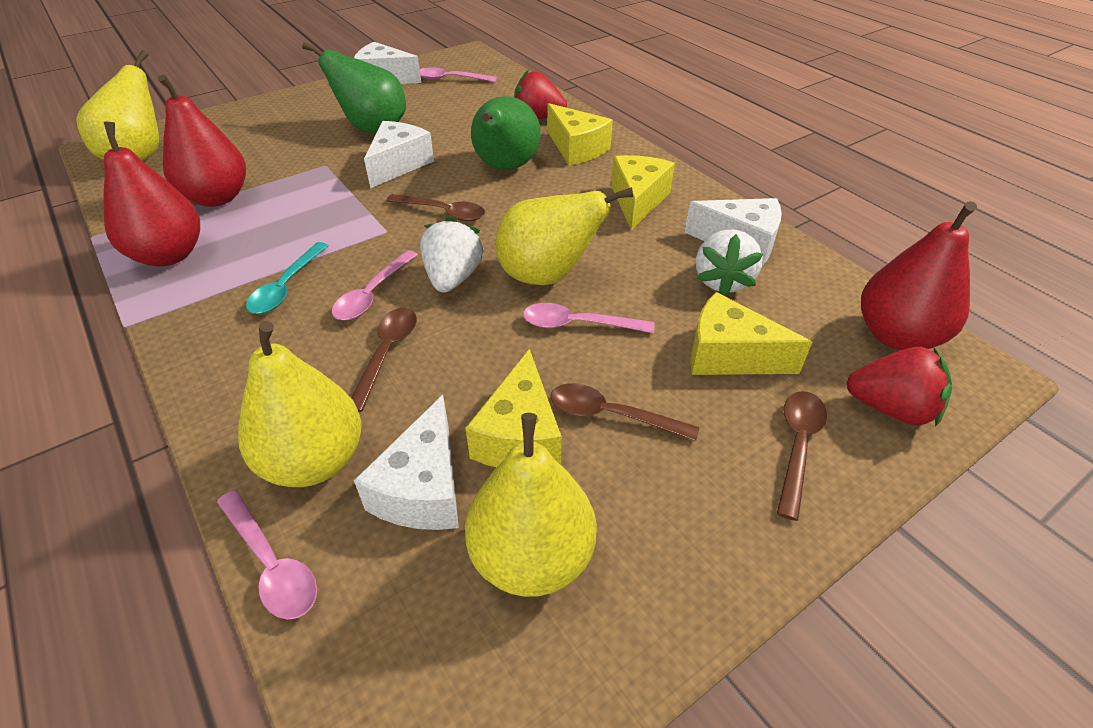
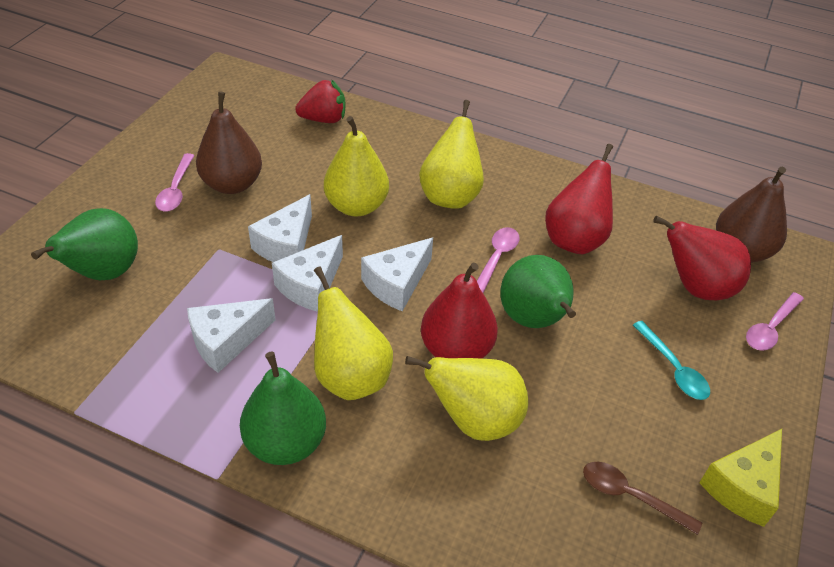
brown pear: none = 0 -> [196,91,262,194] [716,167,787,263] = 2
brown spoon: [351,308,417,412] [386,194,485,221] [550,383,699,441] [777,391,827,521] = 4 -> [583,462,702,535] = 1
green pear: [302,42,406,134] [471,96,541,170] = 2 -> [31,208,138,280] [240,352,326,465] [500,255,576,328] = 3
pink spoon: [217,490,317,620] [332,250,418,320] [420,67,497,82] [523,303,654,333] = 4 -> [155,153,195,212] [477,227,519,293] [746,292,804,351] = 3
red strawberry: [514,70,567,119] [846,347,952,427] = 2 -> [295,80,345,123] = 1
white strawberry: [420,217,484,292] [696,229,763,296] = 2 -> none = 0
yellow cheese: [466,349,562,467] [547,103,613,165] [611,155,675,230] [690,292,812,375] = 4 -> [699,429,782,527] = 1

